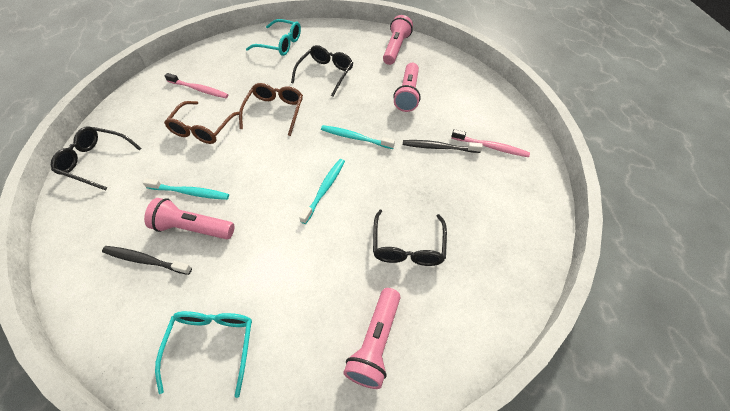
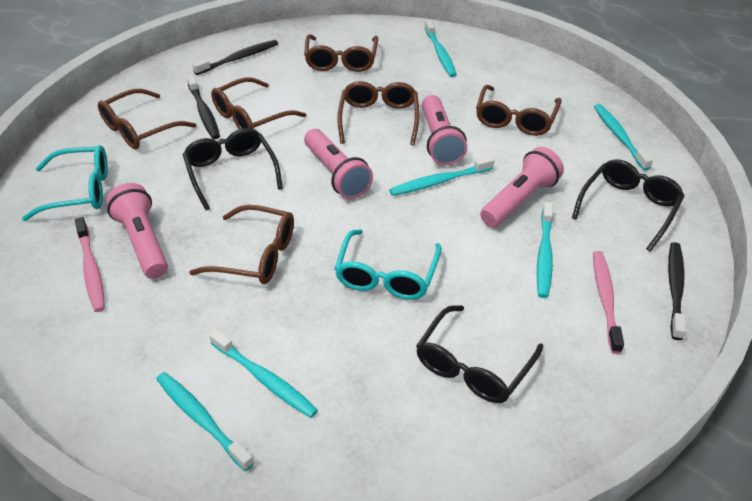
black toothbrush: [102,246,192,275] [403,140,483,153] = 2 -> [187,75,220,139] [192,40,278,75] [668,242,686,340] = 3
brown glasses: [164,101,239,144] [239,83,303,136] = 2 -> [98,89,197,149] [189,205,294,284] [211,77,306,129] [304,34,378,72] [337,81,419,146] [476,85,562,136] = 6
turquoise toothbrush: [143,178,229,200] [299,159,345,224] [321,125,395,149] = 3 -> [156,372,254,471] [209,329,318,418] [389,156,495,196] [425,20,457,77] [537,202,553,298] [594,104,653,171] = 6

